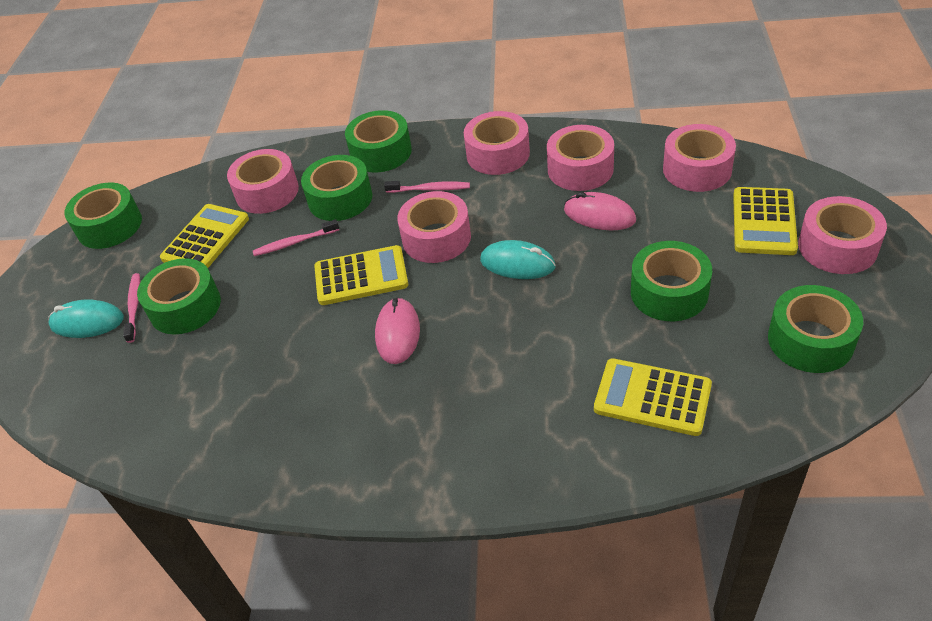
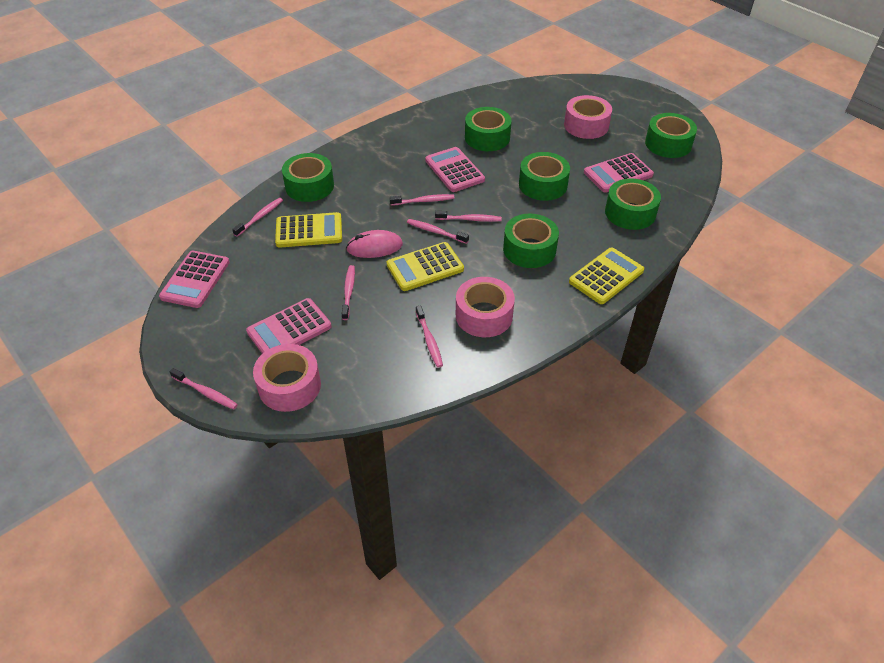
pink calculator: none = 0 -> [159,251,230,308] [246,298,332,354] [425,147,485,192] [584,153,654,193] = 4
pink mouse: [375,298,420,364] [564,192,636,230] = 2 -> [346,230,403,258] = 1
pink tape: [227,149,299,214] [397,191,471,263] [464,111,530,175] [547,125,614,191] [663,124,736,192] [798,196,887,274] = 6 -> [253,344,321,412] [456,277,515,337] [564,95,612,139] = 3
pink toothbrush: [123,273,140,343] [253,219,339,256] [384,181,470,193] = 3 -> [170,368,238,409] [232,198,283,237] [342,265,355,320] [390,194,455,206] [407,219,469,244] [416,305,443,368] [435,211,502,222] = 7
turquoise mouse: [48,299,124,338] [480,240,556,279] = 2 -> none = 0
yellow calculator: [160,204,249,268] [314,245,408,305] [594,358,712,436] [733,187,798,255] = 4 -> [275,212,342,248] [387,242,464,291] [569,247,644,304] = 3

